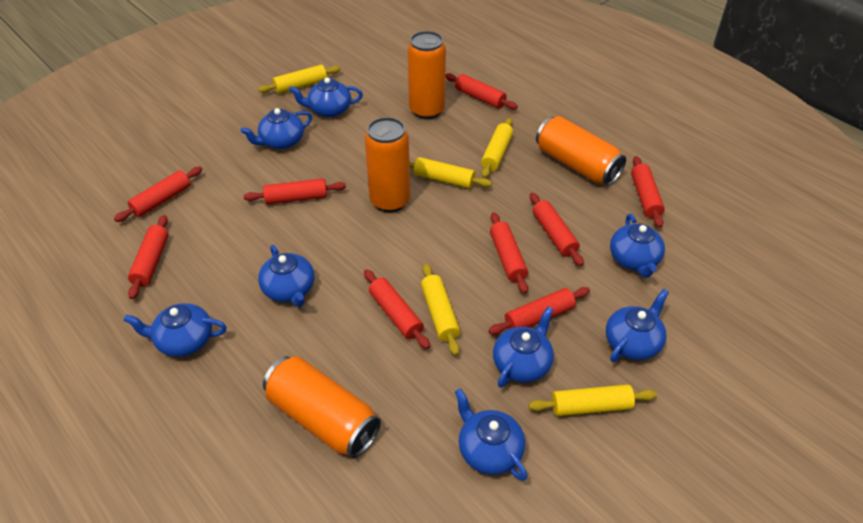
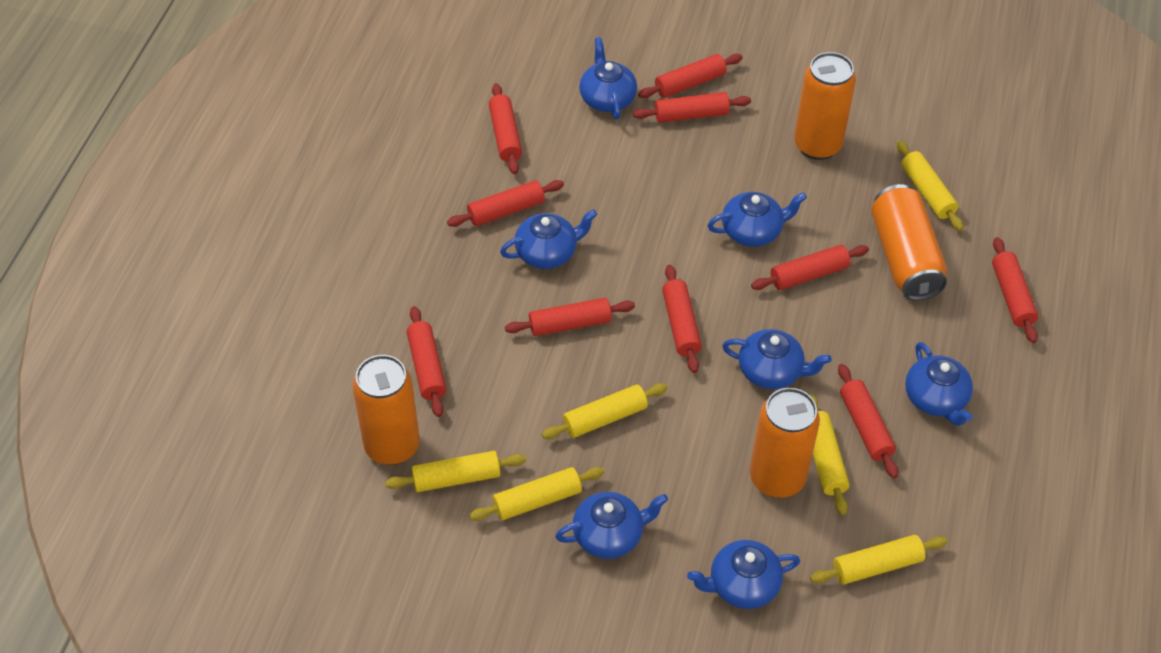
blue teapot: [123,303,227,357] [240,108,312,149] [258,245,314,307] [289,77,363,117] [455,388,527,481] [493,306,554,388] [606,289,669,362] [610,214,665,278] = 8 -> [500,209,597,269] [555,492,668,559] [579,37,637,120] [687,540,800,609] [707,192,807,247] [722,329,831,389] [905,342,973,426] = 7
red rolling pin: [114,167,202,222] [128,215,169,299] [244,178,346,204] [364,269,430,349] [446,73,518,110] [488,287,590,335] [490,212,528,294] [530,193,584,266] [631,156,665,228] = 9 -> [407,306,446,417] [447,180,564,227] [489,83,522,174] [505,298,635,336] [633,92,751,123] [638,54,742,98] [662,265,702,373] [751,245,869,290] [838,364,898,478] [992,237,1038,343] = 10
yellow rolling pin: [258,65,341,94] [409,157,492,189] [421,264,460,356] [481,118,513,178] [528,384,657,416] = 5 -> [385,451,526,492] [469,467,604,521] [542,383,668,439] [809,394,849,515] [810,535,948,584] [897,141,963,231] = 6

